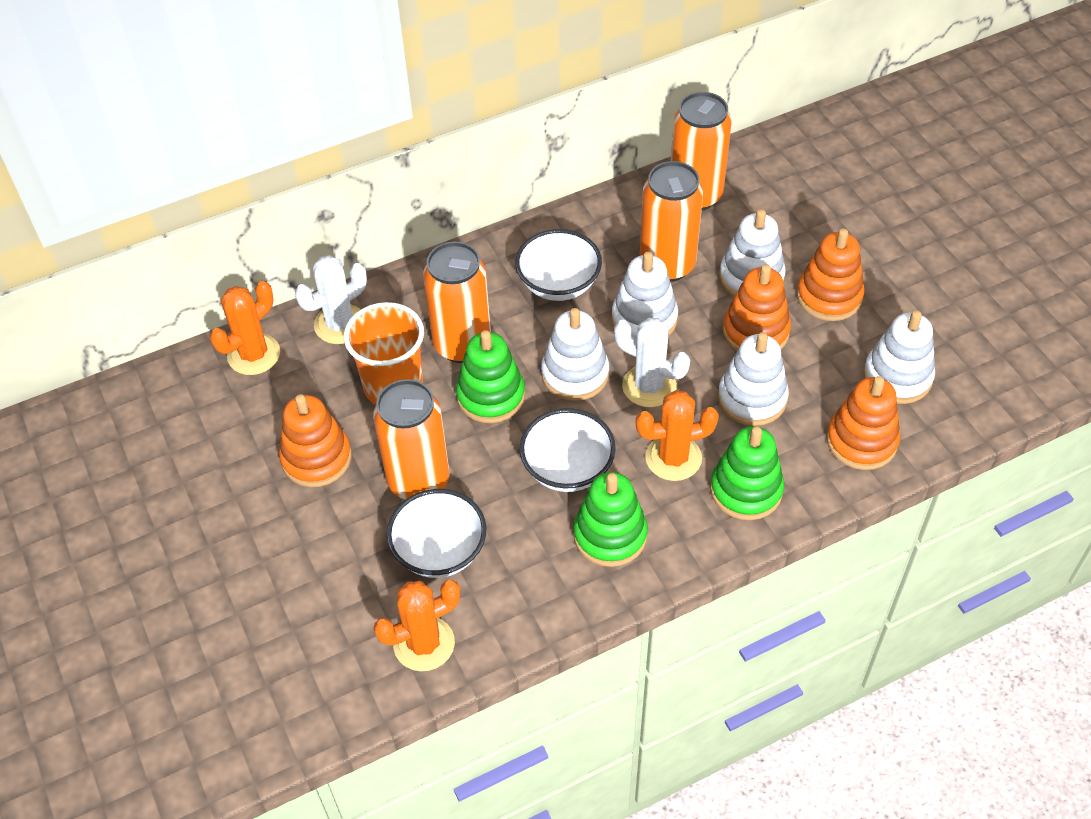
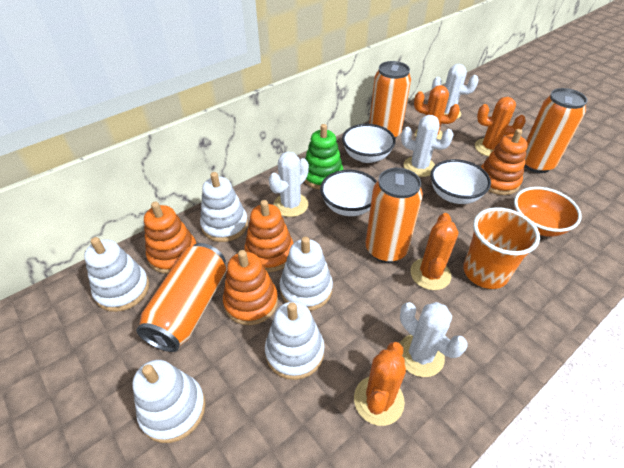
green stacking toy: [456,330,525,423] [573,472,648,567] [710,426,784,520] = 3 -> [304,124,343,190] = 1
orange bowl: none = 0 -> [514,187,582,237] = 1
orange cactus: [210,281,280,375] [373,580,460,671] [636,390,719,481] = 3 -> [354,342,406,426] [410,213,459,290] [414,85,460,140] [475,97,526,156] = 4
white cactus: [295,255,367,344] [614,318,690,408] = 2 -> [269,152,309,217] [400,302,467,377] [401,115,454,177] [432,64,479,119] = 4

